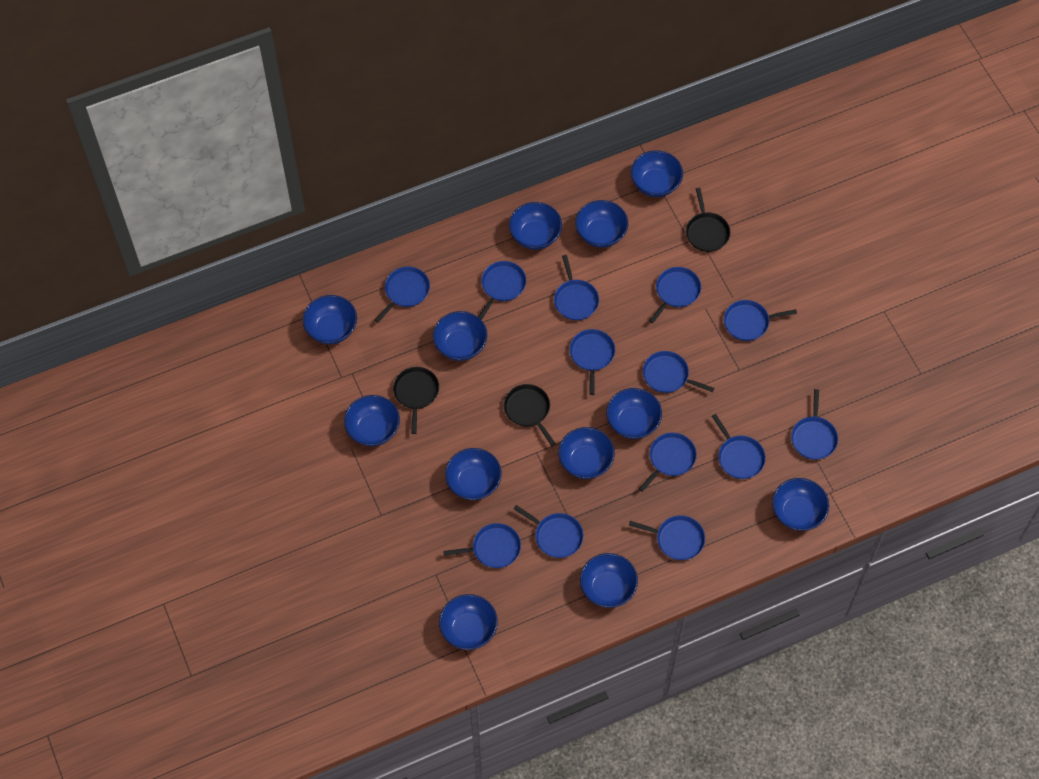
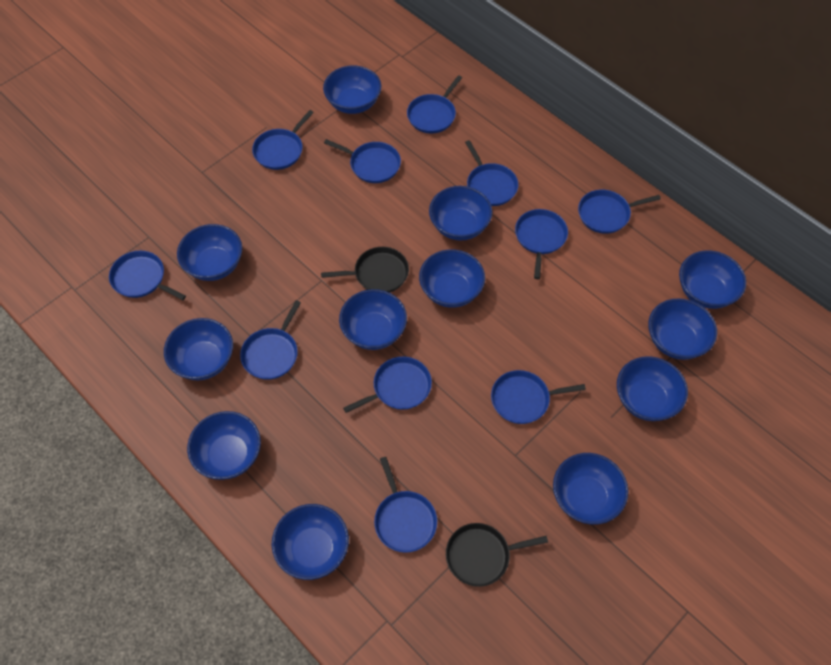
black pan: [393,367,439,434] [504,384,556,446] [686,188,730,252] = 3 -> [321,247,409,293] [446,523,548,587] = 2
blue pan: [375,267,430,323] [443,523,521,568] [478,261,526,320] [514,505,583,558] [554,255,599,320] [569,329,615,395] [629,515,705,560] [638,433,697,492] [643,351,714,393] [649,267,701,323] [712,414,766,479] [724,300,797,341] [791,389,838,460] = 13 -> [109,251,186,300] [240,300,301,380] [252,110,314,170] [324,139,401,183] [343,357,432,413] [374,457,437,553] [407,75,462,133] [465,140,518,206] [491,370,586,424] [515,209,568,279] [578,190,661,234] = 11

